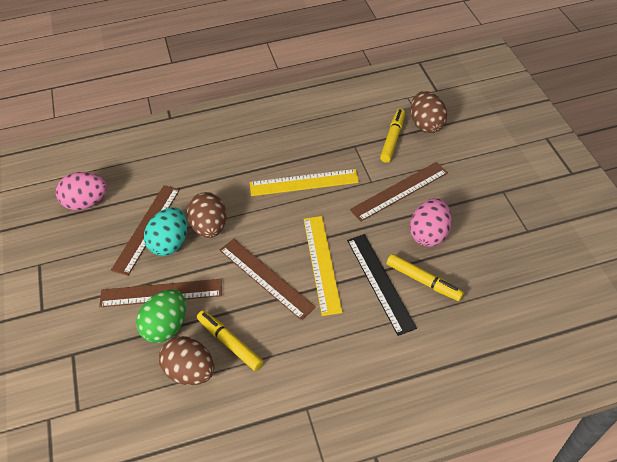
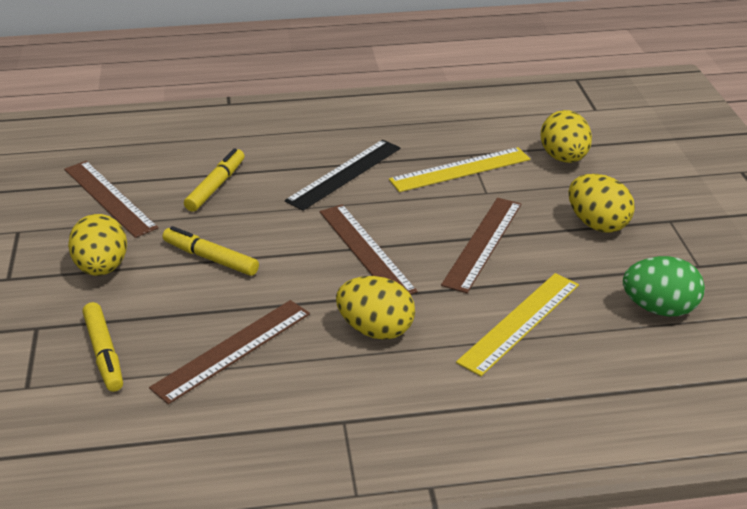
brown egg: [159,336,215,385] [187,192,227,238] [410,91,447,133] = 3 -> none = 0
pink egg: [56,172,107,210] [410,198,452,247] = 2 -> none = 0
turquoise egg: [144,207,187,256] = 1 -> none = 0
yellow egg: none = 0 -> [68,214,127,276] [336,276,415,340] [541,110,592,163] [568,174,635,233] = 4

